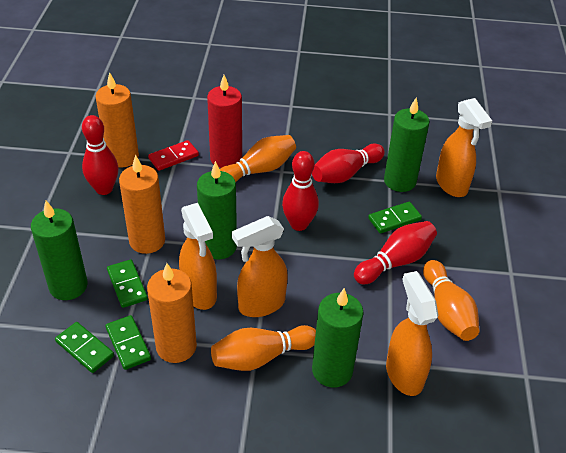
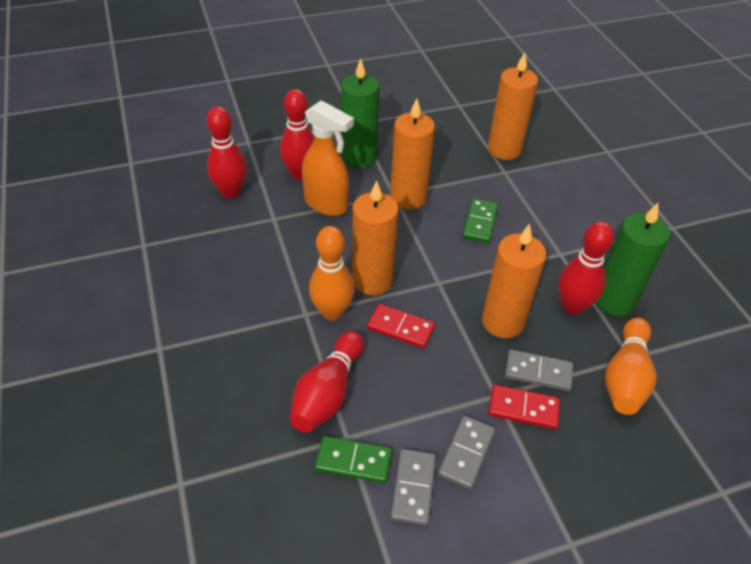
green candle: [31,201,88,300] [197,161,237,259] [312,288,364,387] [384,98,430,192] = 4 -> [341,58,379,168] [595,203,670,316] = 2
green domino: [55,322,114,373] [105,315,151,370] [107,259,148,308] [368,202,422,234] = 4 -> [315,436,392,483] [462,199,498,243] = 2
grey domino: none = 0 -> [391,449,436,525] [438,416,495,489] [505,349,573,391] = 3
orange bowling pin: [211,325,316,371] [220,135,296,182] [423,260,479,341] = 3 -> [309,226,355,320] [605,317,656,415] = 2
orange candle: [96,72,139,168] [119,155,165,254] [147,263,197,363] = 3 -> [352,180,399,295] [390,98,435,210] [482,224,546,338] [488,52,538,160] = 4
orange spray bottle: [179,203,217,310] [232,216,287,317] [386,271,438,396] [436,98,492,197] = 4 -> [302,100,354,216] = 1
red candle: [207,75,242,168] = 1 -> none = 0
red domino: [148,140,199,171] = 1 -> [367,304,435,348] [489,385,560,429] = 2

